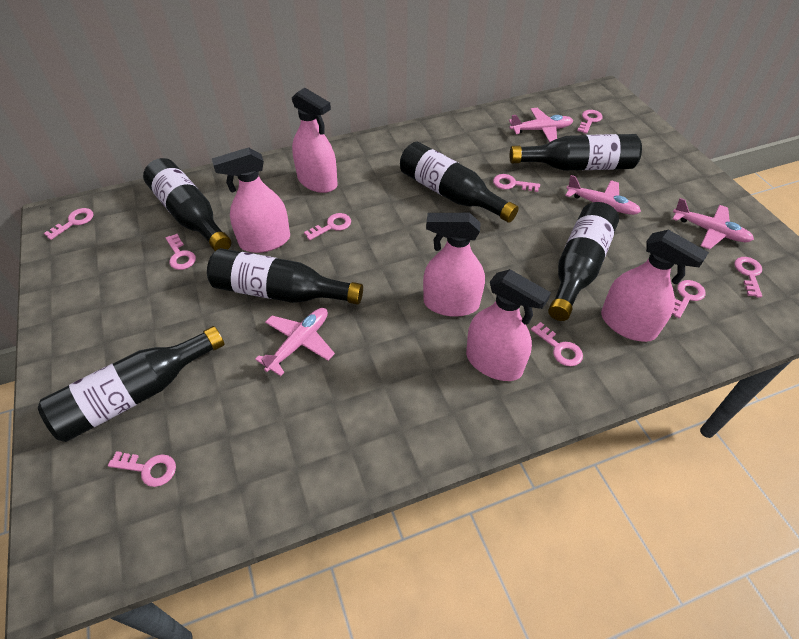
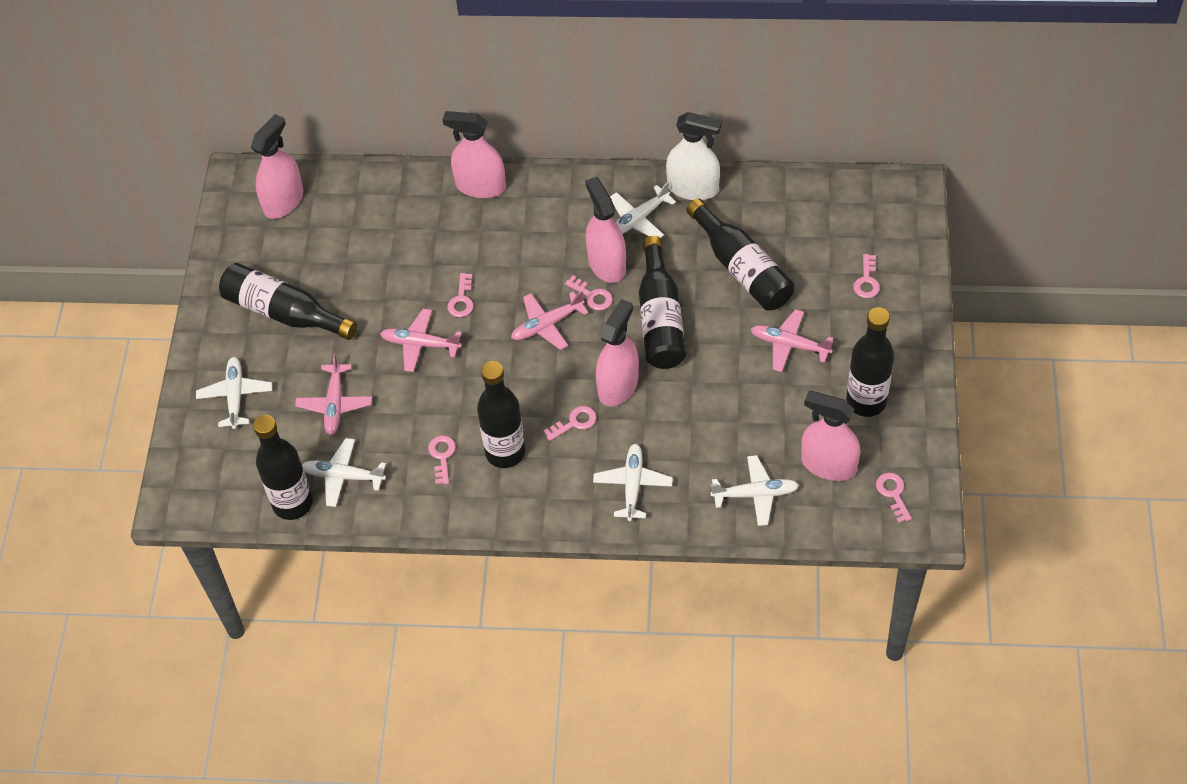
pink key: [44,208,94,240] [108,451,176,487] [166,234,196,270] [304,213,351,240] [493,174,540,192] [531,322,583,366] [577,110,603,134] [672,280,706,318] [734,257,762,298] = 9 -> [428,436,456,484] [447,273,474,317] [544,406,596,441] [565,276,613,311] [853,254,880,298] [876,473,912,523] = 6
white plane: none = 0 -> [196,357,272,429] [302,438,386,507] [593,444,673,521] [610,182,676,238] [710,455,799,526] = 5
white spray bottle: none = 0 -> [666,112,722,200] = 1

